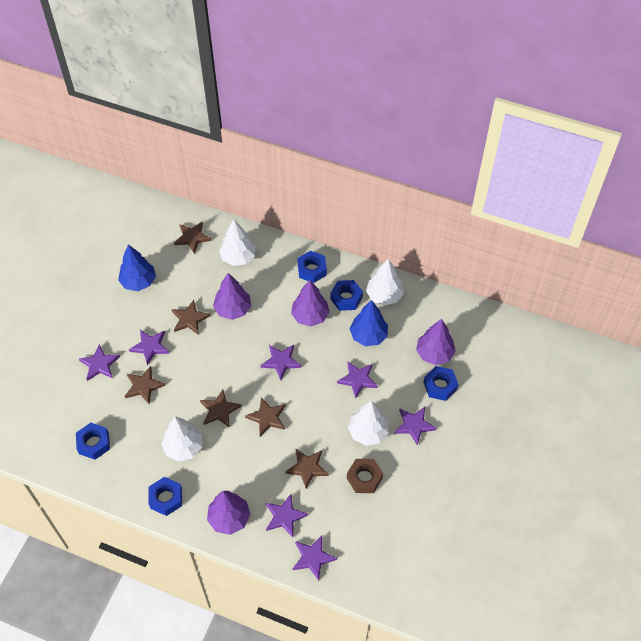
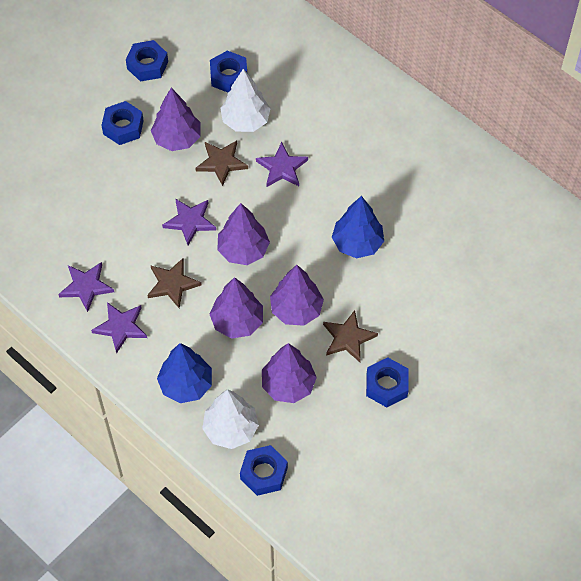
brown nut: [347,459,383,493] = 1 -> none = 0
brown star: [125,366,166,405] [171,300,210,335] [174,222,212,254] [200,390,242,428] [245,397,286,437] [285,448,329,489] = 6 -> [147,258,201,308] [195,141,248,186] [323,310,378,362] = 3
purple star: [79,345,120,381] [129,330,170,365] [261,345,301,380] [266,494,308,537] [293,536,337,581] [337,362,378,398] [395,407,437,446] = 7 -> [58,262,114,312] [91,302,147,354] [162,198,216,245] [256,142,308,187] = 4
purple tree: [207,491,250,535] [213,273,251,320] [291,280,330,327] [416,319,456,365] = 4 -> [151,88,201,151] [210,277,263,338] [217,203,270,265] [262,343,317,403] [270,265,324,326] = 5
white tree: [161,416,203,462] [219,219,256,266] [348,400,389,446] [366,259,404,306] = 4 -> [202,389,259,449] [220,69,271,132] = 2

